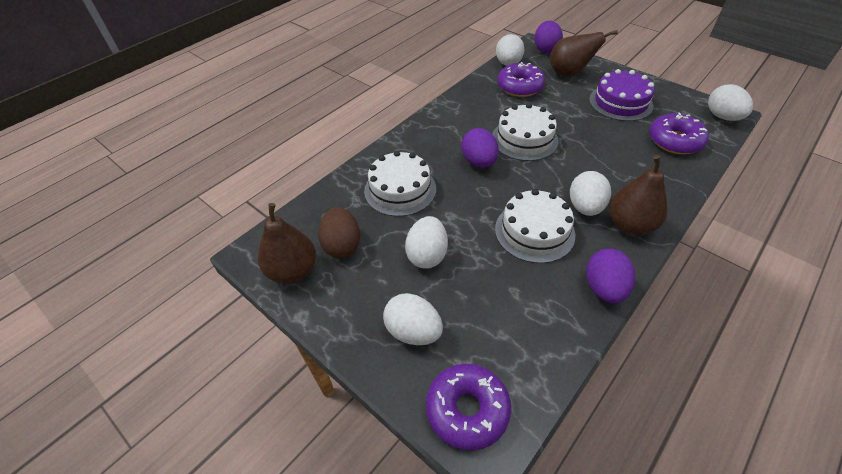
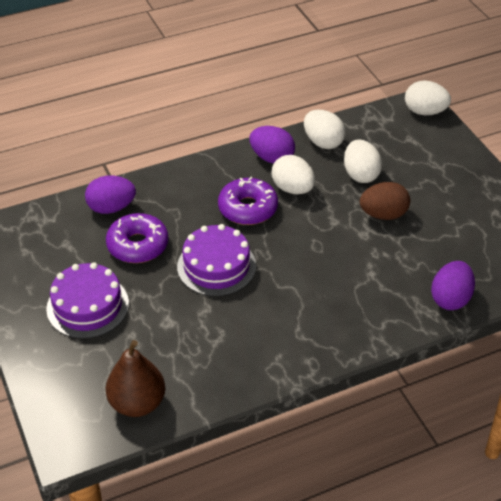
brown pear: [258,203,316,284] [550,30,618,76] [609,155,667,235] = 3 -> [106,340,165,417] = 1
purple cake: [589,69,654,121] = 1 -> [46,262,129,338] [177,224,256,296] = 2
purple donut: [426,364,511,451] [497,62,545,97] [649,113,709,154] = 3 -> [106,213,169,263] [218,177,278,225] = 2
white cake: [364,151,436,217] [492,103,559,161] [495,189,575,263] = 3 -> none = 0
white egg: [383,293,443,345] [405,216,448,269] [496,34,524,66] [570,171,611,216] [708,84,753,121] = 5 -> [271,155,315,194] [304,110,345,149] [344,140,382,183] [405,80,451,115] = 4

